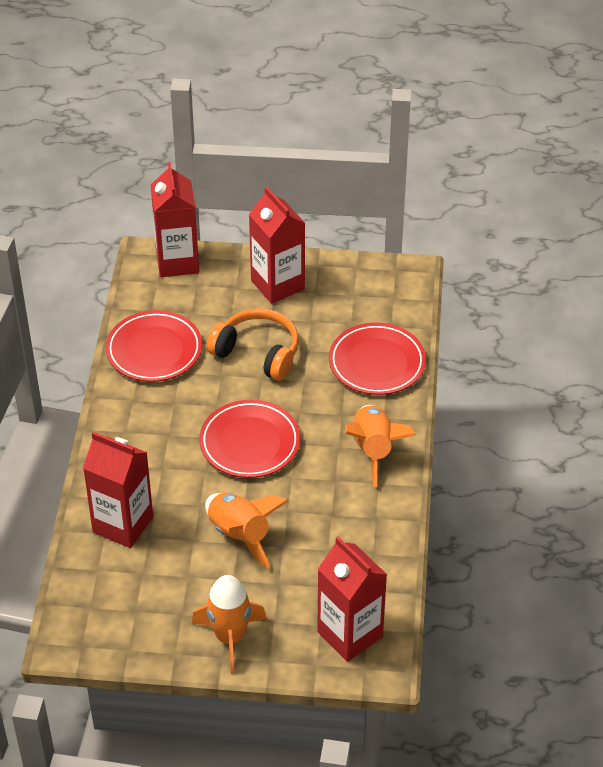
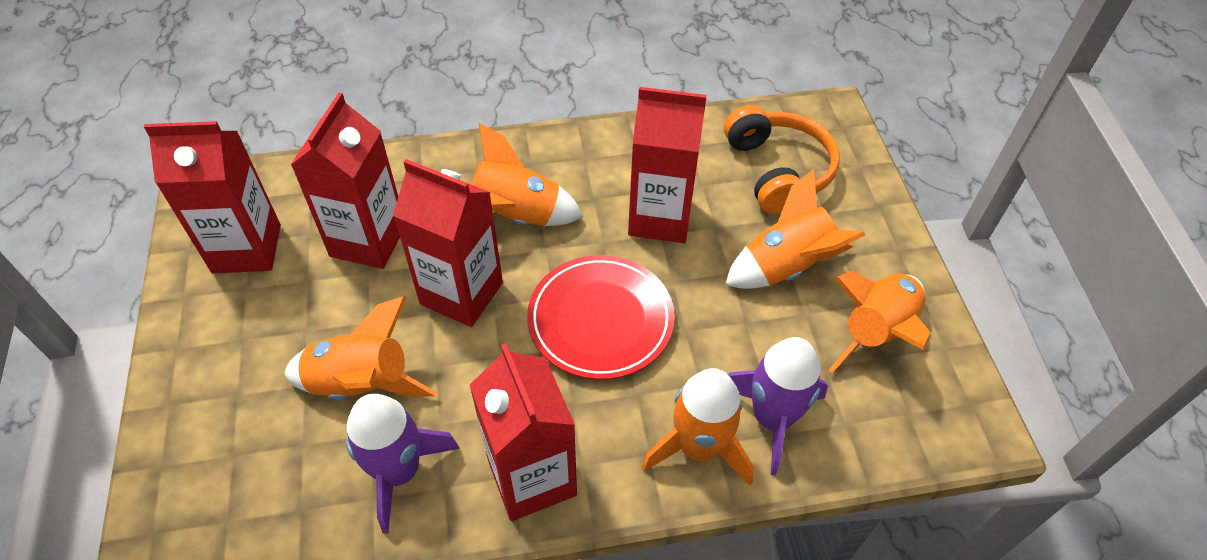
orange rocket: [192,575,267,674] [205,492,289,568] [345,405,416,487] = 3 -> [284,296,437,399] [471,123,583,226] [642,368,754,485] [725,169,865,289] [829,271,931,373] = 5
purple rocket: none = 0 -> [346,394,459,534] [728,337,828,475] = 2
red carton: [83,432,153,548] [151,162,199,277] [249,187,305,304] [317,537,387,662] = 4 -> [144,121,281,273] [291,92,400,269] [393,159,503,327] [470,343,577,521] [628,87,707,243] = 5
red plate: [106,310,202,382] [199,400,301,478] [329,323,426,395] = 3 -> [527,255,675,380] = 1

